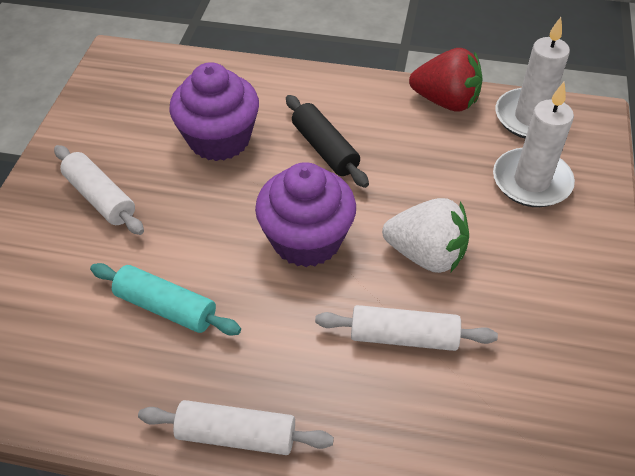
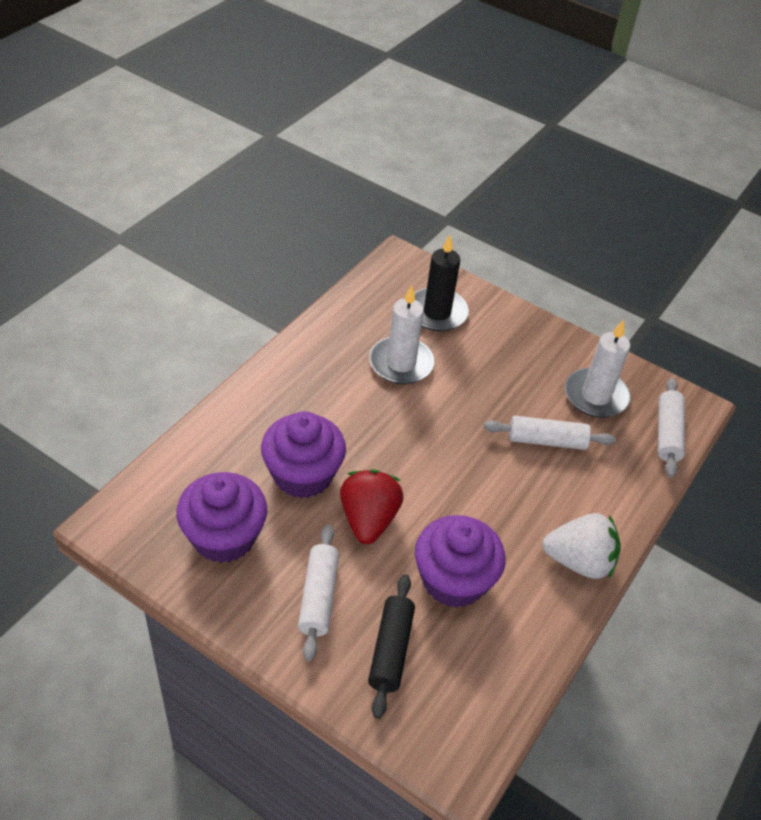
black candle: none = 0 -> [414,235,469,331] = 1
purple cupcake: [169,62,259,161] [255,162,356,267] = 2 -> [176,472,267,563] [261,411,346,498] [415,515,505,608] = 3
turquoise rolling pin: [90,263,241,335] = 1 -> none = 0

